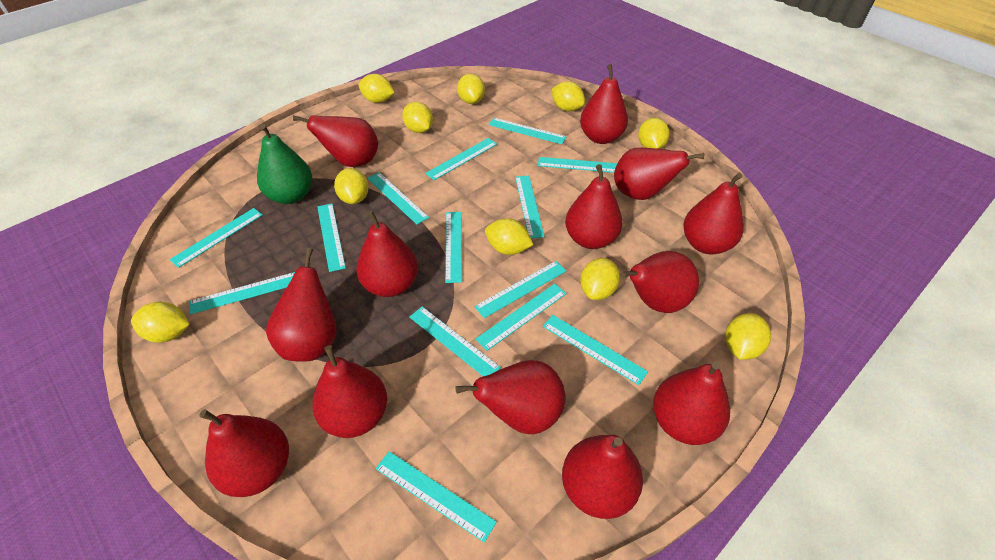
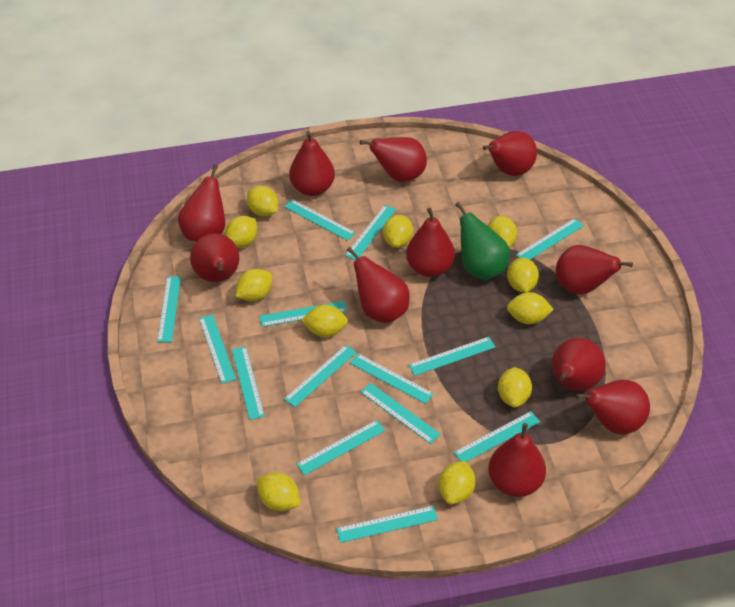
red pear: [199,409,289,497] [266,248,337,362] [293,115,378,167] [312,345,387,438] [356,211,418,297] [455,360,566,434] [562,435,643,519] [565,164,623,249] [580,64,628,144] [614,148,704,200] [621,251,699,313] [653,361,730,445] [683,173,744,254] = 13 -> [178,164,225,242] [190,233,239,282] [289,131,335,196] [347,247,410,323] [360,137,427,182] [406,208,455,277] [483,131,537,176] [488,423,546,497] [552,338,606,391] [556,245,633,295] [576,380,650,435] = 11
yellow lemon: [131,302,190,343] [334,168,369,204] [359,74,395,103] [402,102,433,133] [457,74,485,104] [485,218,533,255] [552,82,585,111] [580,258,620,300] [638,118,670,149] [725,313,771,360] = 10 -> [225,216,258,248] [235,269,273,301] [247,186,279,216] [257,473,300,511] [301,305,348,337] [383,215,413,248] [439,461,475,504] [488,216,517,247] [498,367,532,407] [507,258,539,293] [507,292,554,324] = 11

